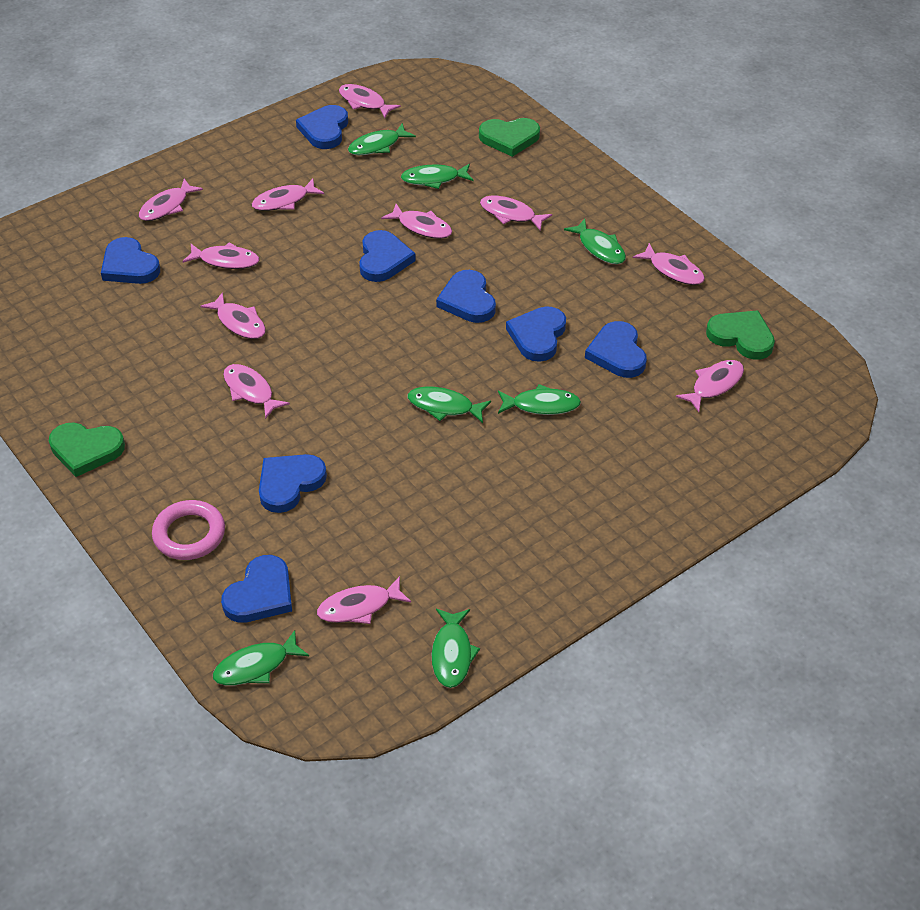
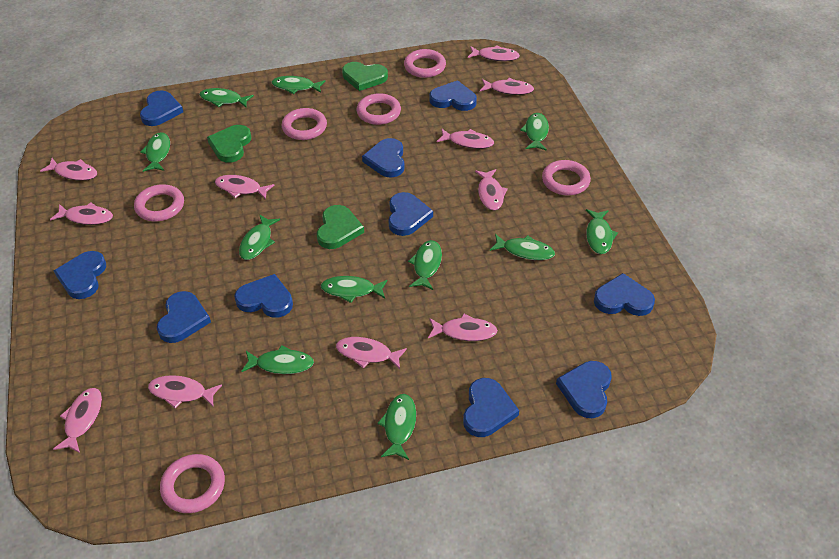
blue heart: [101,237,160,284] [221,555,292,623] [259,454,327,513] [296,105,348,149] [359,230,416,282] [436,270,496,323] [506,306,566,362] [585,321,647,378] = 8 -> [54,251,106,299] [140,90,183,126] [157,291,211,343] [234,274,293,318] [362,138,405,178] [388,192,433,236] [430,80,477,111] [463,378,519,437] [556,361,612,418] [594,273,655,316] = 10
green fish: [213,630,309,686] [348,123,416,155] [401,164,473,189] [408,386,491,423] [432,609,480,688] [498,384,581,415] [564,219,626,264] = 7 -> [140,132,170,172] [199,88,254,107] [239,214,280,260] [241,345,314,374] [272,76,325,94] [321,276,388,303] [377,394,416,460] [408,240,442,290] [490,234,555,260] [520,113,549,151] [586,209,618,254] = 11
pink ring: [152,500,225,560] = 1 -> [134,184,184,221] [160,454,225,513] [282,108,327,140] [357,93,401,125] [404,49,446,78] [542,160,591,195] = 6

